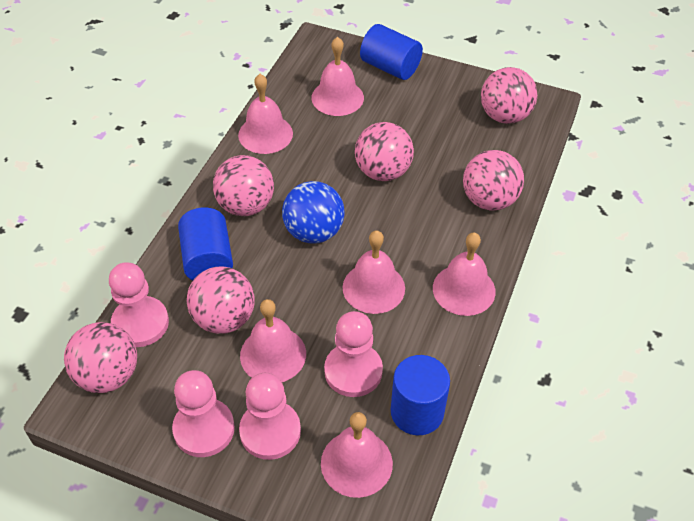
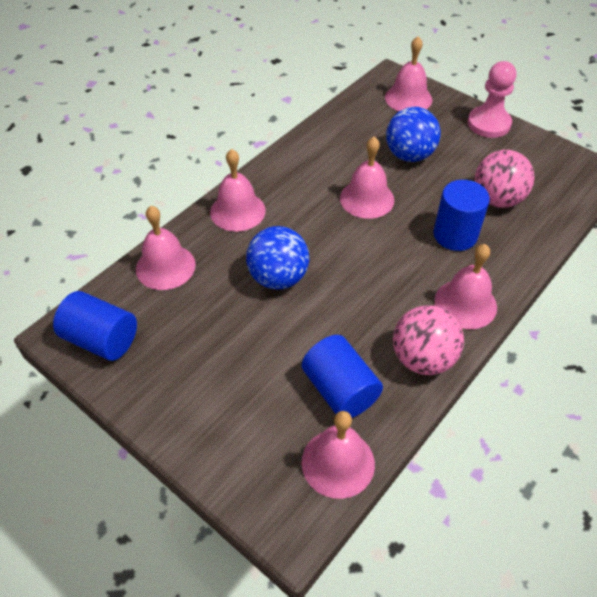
blue ball: [282,181,345,244] = 1 -> [246,226,309,289] [386,107,441,162] = 2
pink ball: [64,322,137,393] [187,266,255,334] [213,155,274,216] [355,122,414,181] [463,150,524,211] [481,67,537,124] = 6 -> [393,305,464,375] [475,150,535,208] = 2
pink pawn: [109,262,169,347] [172,370,235,457] [239,373,301,460] [324,311,383,397] = 4 -> [468,61,516,138] = 1

